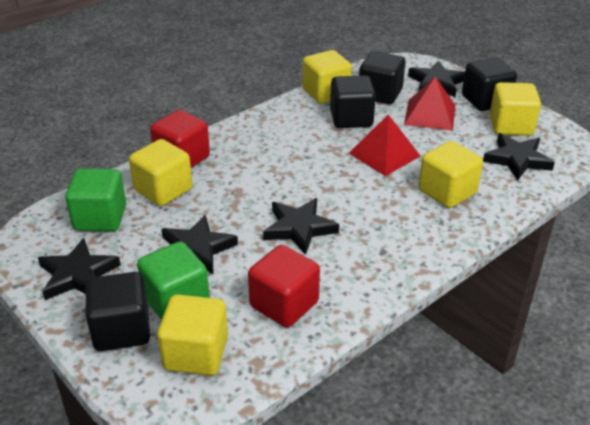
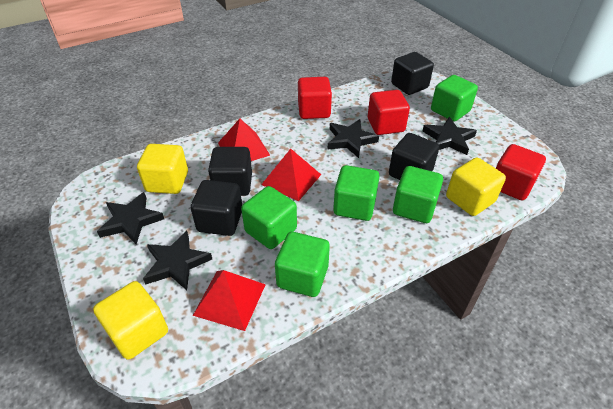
black star: [38,238,121,300] [161,215,238,275] [263,198,339,255] [408,60,465,97] [483,133,555,181] = 5 -> [97,192,164,244] [143,231,212,290] [327,119,379,158] [422,117,477,155] = 4
green cube: [65,168,126,231] [137,241,210,320] = 2 -> [241,186,297,249] [275,232,330,297] [333,165,380,221] [393,166,443,223] [431,75,478,122] = 5
red cube: [150,110,210,168] [248,245,320,327] = 2 -> [298,77,332,119] [368,90,410,135] [496,144,546,200] = 3
red pyramid: [349,115,420,176] [404,76,455,131] = 2 -> [193,270,266,331] [218,119,270,161] [261,149,321,201] = 3
yellow cube: [129,139,192,206] [157,294,228,376] [303,50,352,104] [418,141,483,208] [490,82,541,136] = 5 -> [93,281,168,360] [137,144,188,194] [446,157,506,216] = 3

